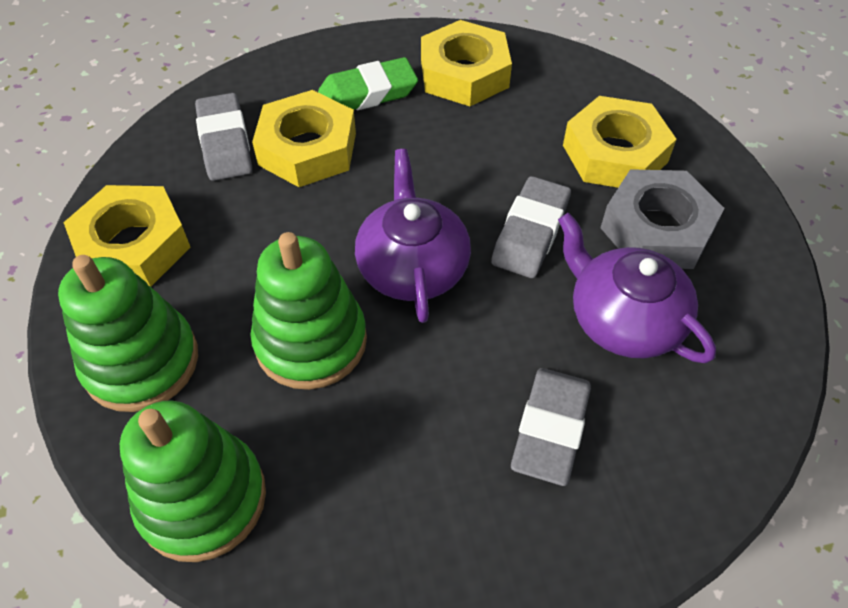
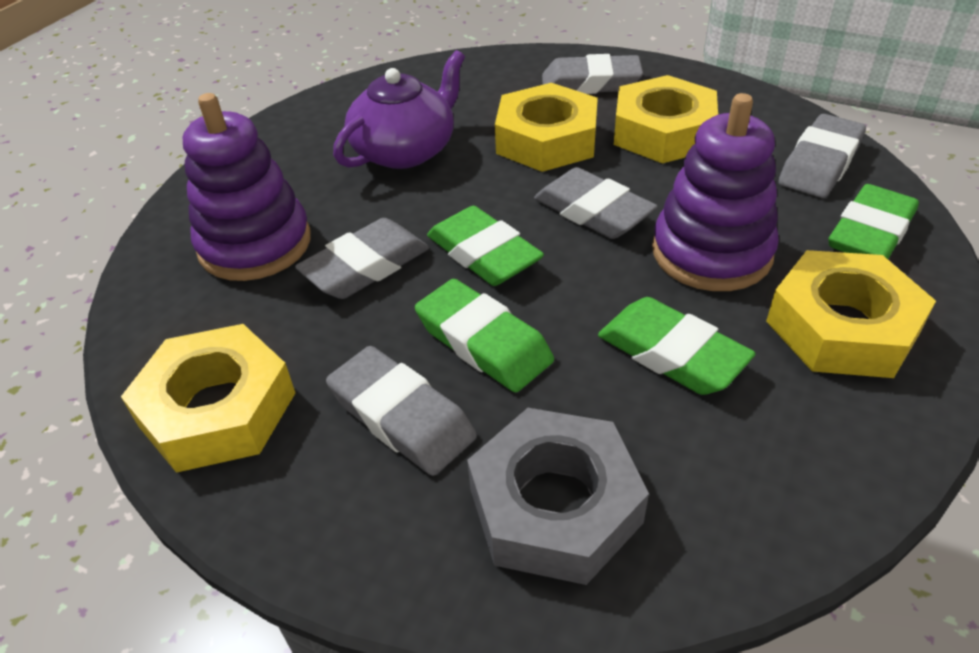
green eraser: [318,57,418,110] = 1 -> [415,279,554,392] [427,206,544,286] [598,297,756,395] [828,184,919,259] = 4
green stacking toy: [58,255,198,412] [120,401,266,562] [250,232,367,390] = 3 -> none = 0
grey eraser: [195,93,252,181] [491,176,571,278] [511,368,591,486] = 3 -> [295,218,429,299] [326,346,477,476] [534,167,658,239] [542,54,643,94] [778,114,866,198] = 5
purple stacking toy: none = 0 -> [183,93,311,281] [652,93,779,291] = 2
purple teapot: [355,149,471,323] [558,213,716,363] = 2 -> [333,50,465,169] = 1

